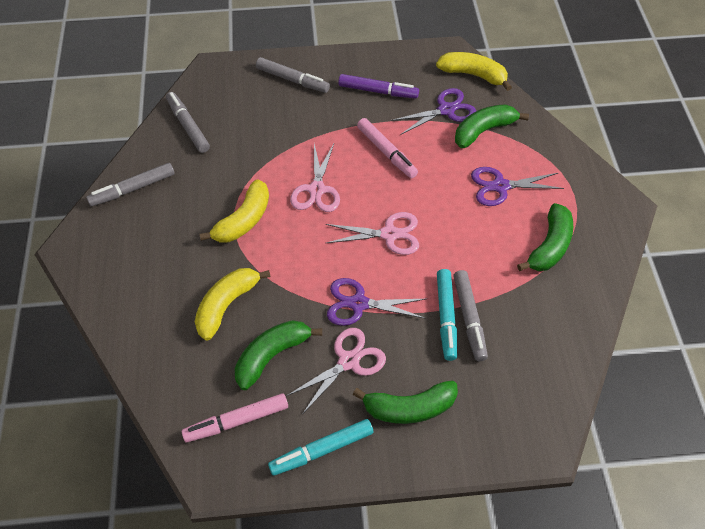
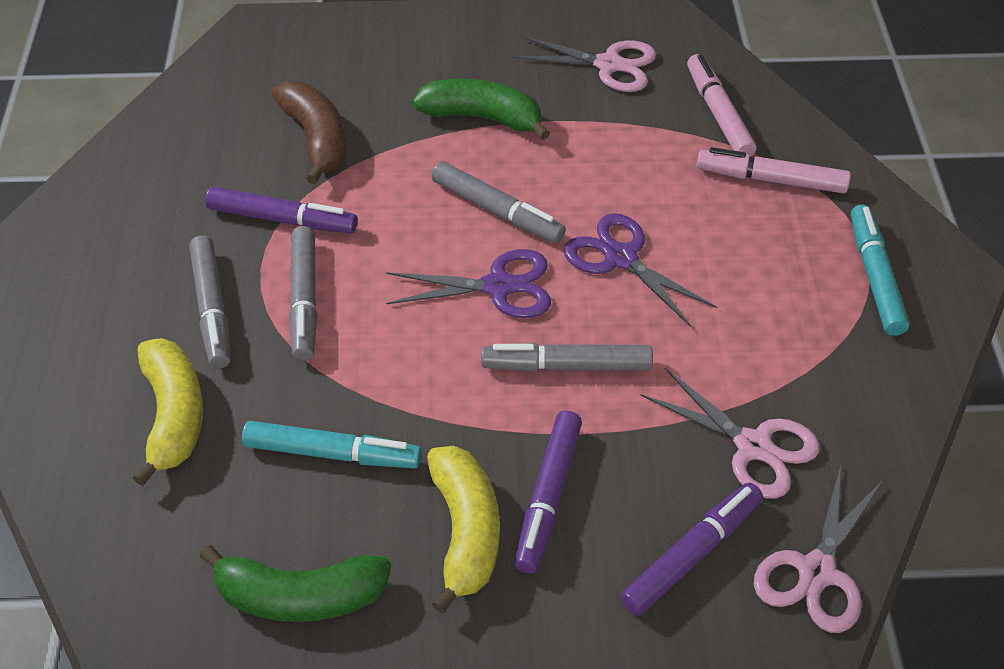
brown banana: none = 0 -> [272,81,346,184] = 1
green banana: [235,320,322,390] [353,380,458,424] [455,104,529,148] [517,203,573,271] = 4 -> [200,545,391,622] [412,79,550,140] = 2
purple marker: [338,74,419,99] = 1 -> [205,186,358,234] [514,411,582,574] [620,482,763,616] = 3
purple scissors: [327,278,426,326] [391,88,476,134] [471,167,564,206] = 3 -> [386,249,551,318] [564,213,717,327] = 2
yellow banana: [195,268,271,341] [199,179,269,243] [436,52,512,91] = 3 -> [133,338,203,486] [427,446,500,613] = 2

